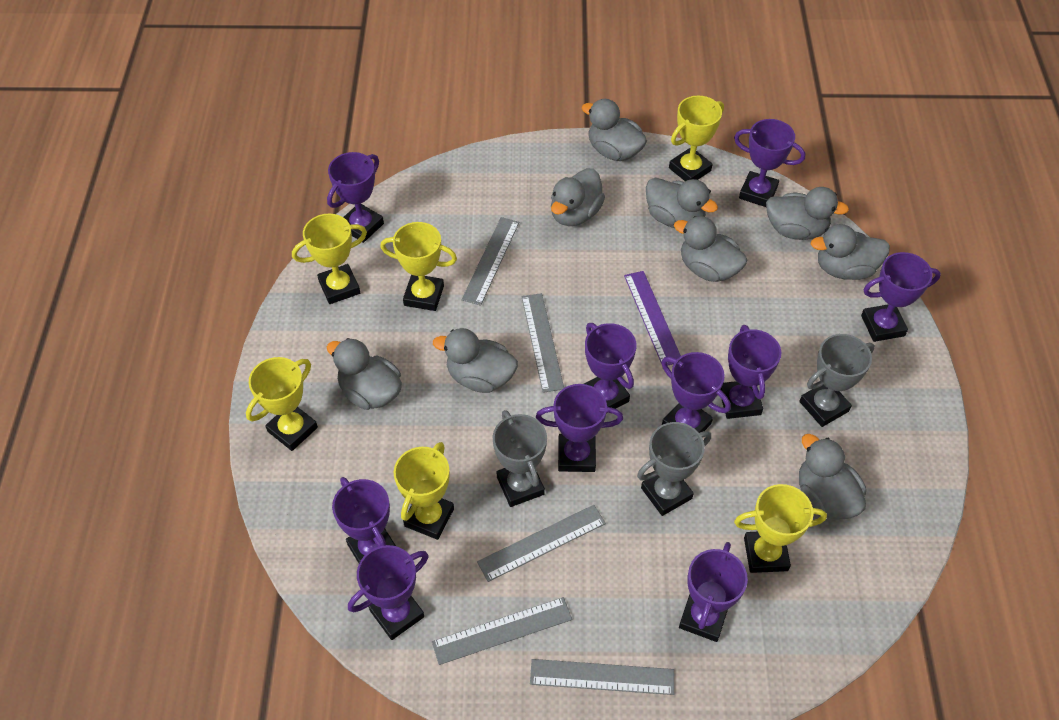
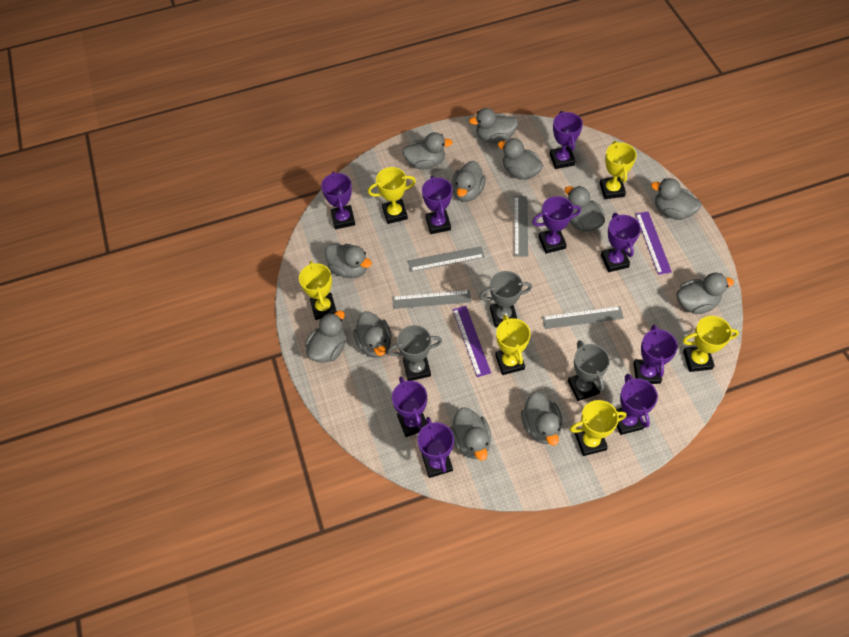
grey duck: [327,338,402,410] [433,328,518,393] [551,168,605,226] [582,99,647,161] [646,178,718,228] [674,216,747,282] [766,187,849,240] [799,434,866,520] [811,224,890,280] = 9 -> [305,310,346,363] [325,244,372,278] [353,311,392,358] [402,132,453,170] [450,407,491,460] [452,161,486,202] [469,108,518,143] [498,138,543,180] [521,392,562,446] [565,186,605,232] [651,178,702,220] [677,273,734,314] = 12
grey ruler: [432,597,572,665] [462,217,519,306] [477,505,606,582] [522,293,564,393] [530,659,674,695] = 5 -> [392,290,471,309] [408,246,485,272] [514,196,528,257] [542,306,624,329] = 4
purple ruler: [624,271,681,365] = 1 -> [453,306,491,377] [635,212,672,275] = 2
purple trophy: [327,152,384,243] [332,477,396,563] [348,545,429,640] [536,384,623,472] [584,323,637,413] [661,352,731,433] [679,542,748,642] [721,325,781,419] [734,119,805,207] [861,252,941,342] = 10 -> [321,171,355,229] [392,377,427,437] [417,417,454,478] [422,176,452,234] [532,196,581,254] [550,111,583,169] [601,213,641,272] [616,374,658,435] [633,325,678,384] = 9

